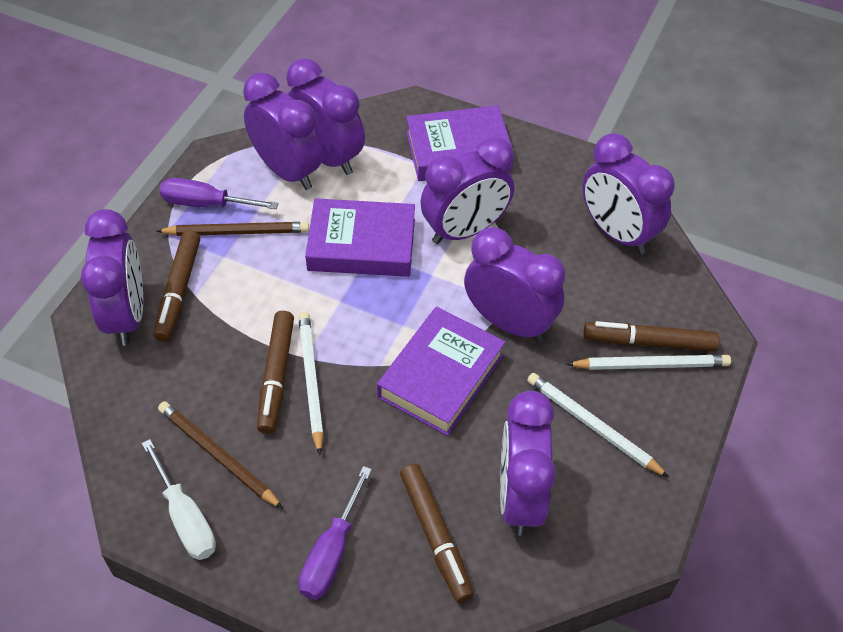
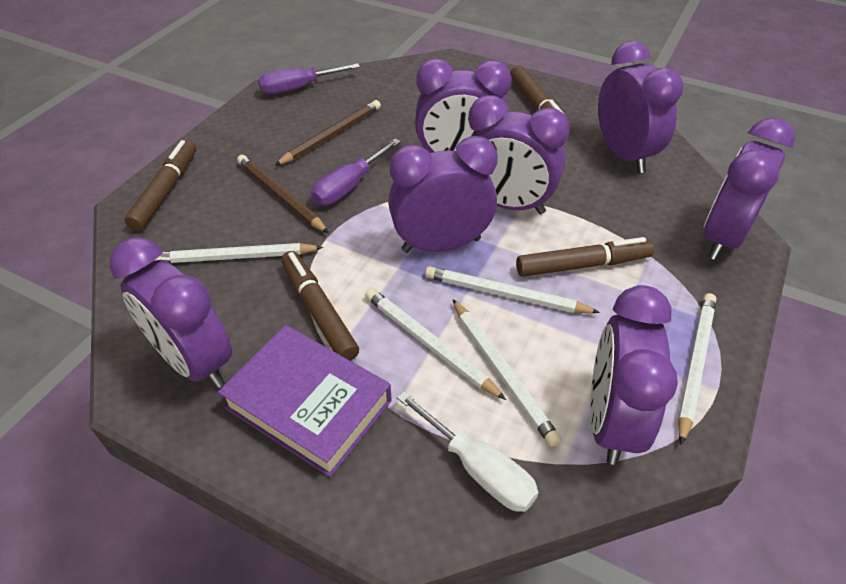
purple book: [305,198,415,277] [377,306,505,436] [406,105,514,181] = 3 -> [218,325,392,477] = 1
white pencil: [298,311,324,455] [527,373,669,477] [566,355,731,370] = 3 -> [154,243,323,263] [365,288,506,400] [425,266,600,313] [453,299,561,447] [678,293,716,445] = 5

